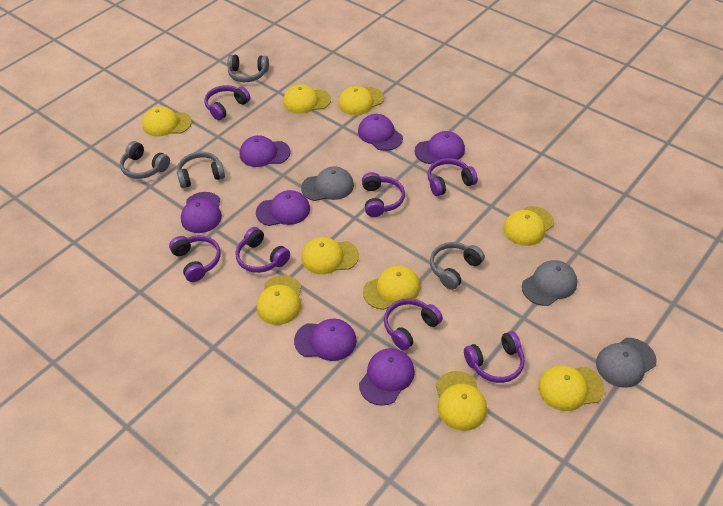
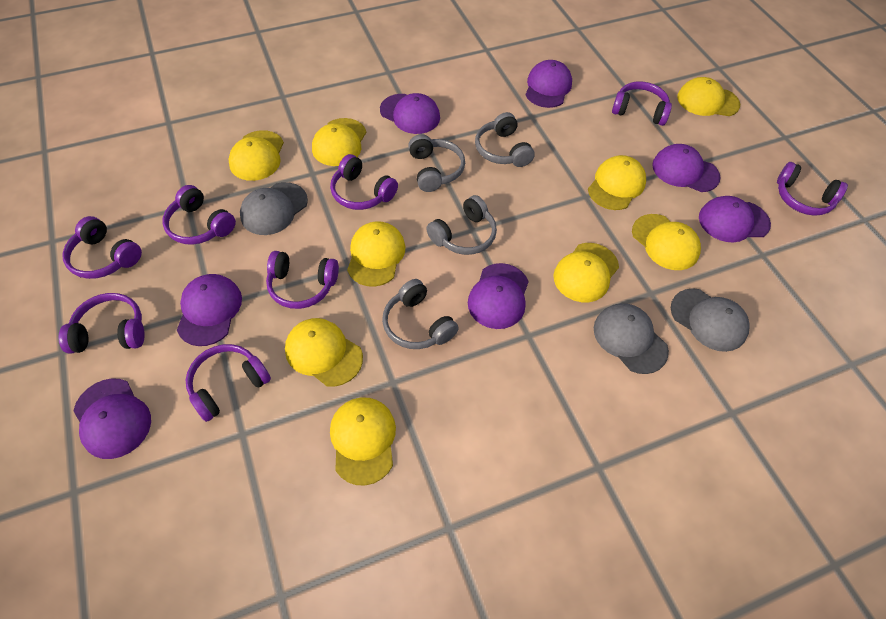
purple headphones: [169,235,221,282] [204,85,250,120] [236,227,290,273] [362,172,405,217] [384,298,443,351] [427,158,478,196] [464,331,525,383] = 7 -> [59,293,145,354] [63,216,142,279] [163,185,236,245] [186,344,271,422] [266,251,339,309] [330,154,398,210] [612,81,672,126] [777,162,848,216] = 8

